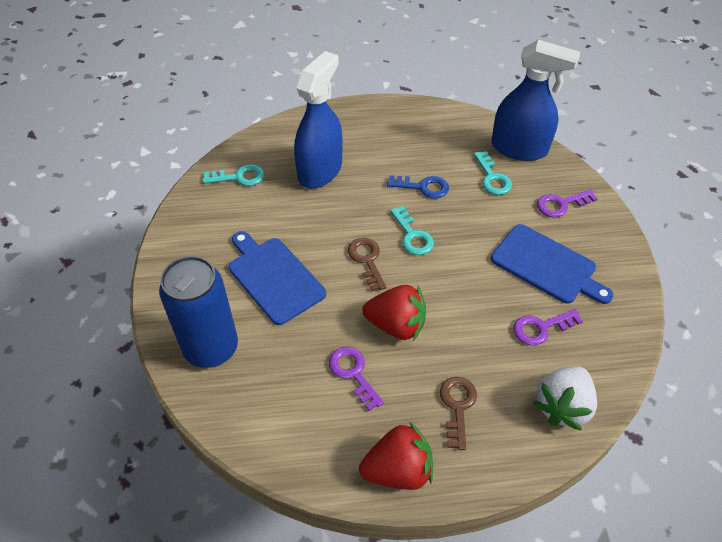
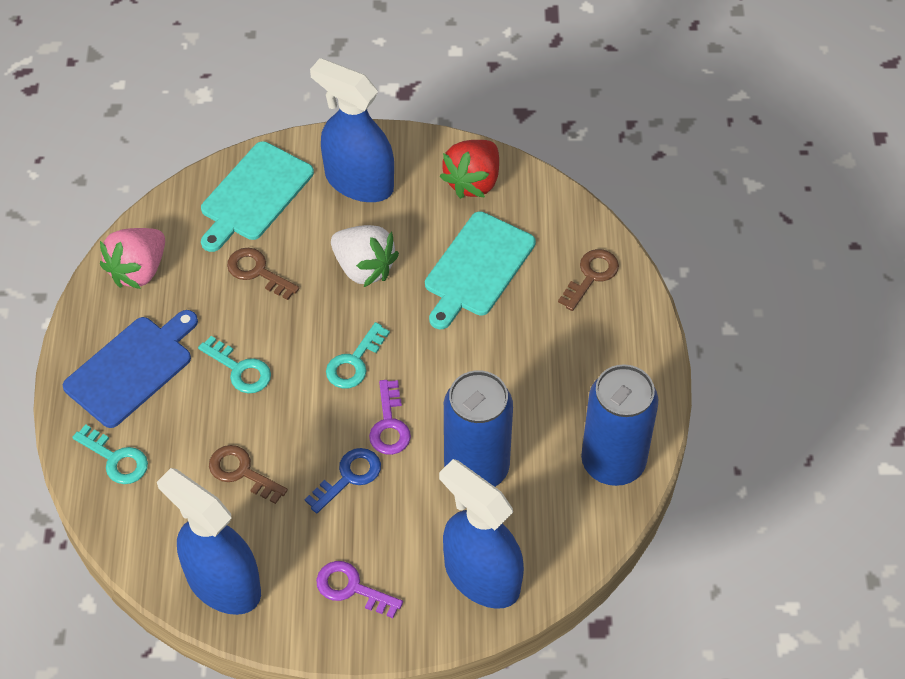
blue can: [159,256,238,368] = 1 -> [444,370,513,487] [581,364,658,486] = 2
blue cutting board: [229,231,326,325] [491,224,614,304] = 2 -> [63,310,198,428] = 1
blue spray bottle: [294,51,343,188] [491,40,580,161] = 2 -> [157,468,261,615] [310,58,394,202] [439,459,524,609] = 3
brown key: [348,238,386,291] [440,377,477,450] = 2 -> [209,445,288,504] [227,248,299,300] [558,249,619,311] = 3
pink strawberry: none = 0 -> [100,228,165,289] = 1
purple key: [329,347,384,411] [513,309,583,346] [537,189,598,218] = 3 -> [316,561,403,618] [369,380,411,455] = 2
red strawberry: [359,421,433,490] [362,285,426,341] = 2 -> [440,140,499,199] = 1
turquoise cutting board: none = 0 -> [201,141,314,252] [425,211,536,329] = 2

